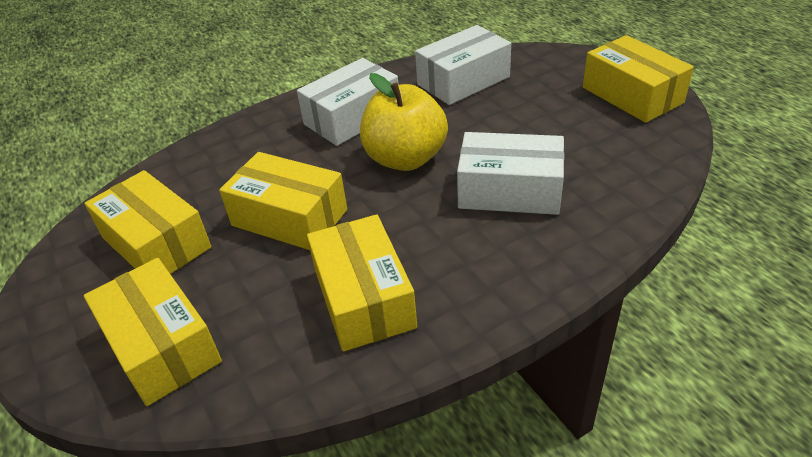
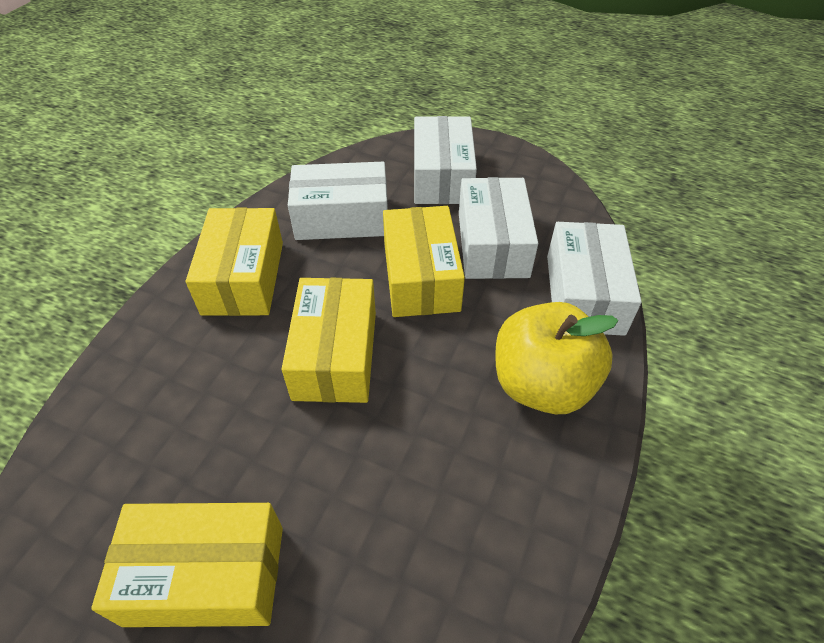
white box: [297,58,399,146] [415,25,511,105] [457,132,564,215] = 3 -> [288,162,388,240] [414,116,477,204] [459,177,538,279] [547,222,642,336] = 4
yellow box: [84,258,222,406] [85,170,211,274] [219,152,347,250] [307,214,417,352] [583,35,694,123] = 5 -> [91,503,283,627] [186,207,283,316] [281,278,376,403] [383,206,465,317] = 4

